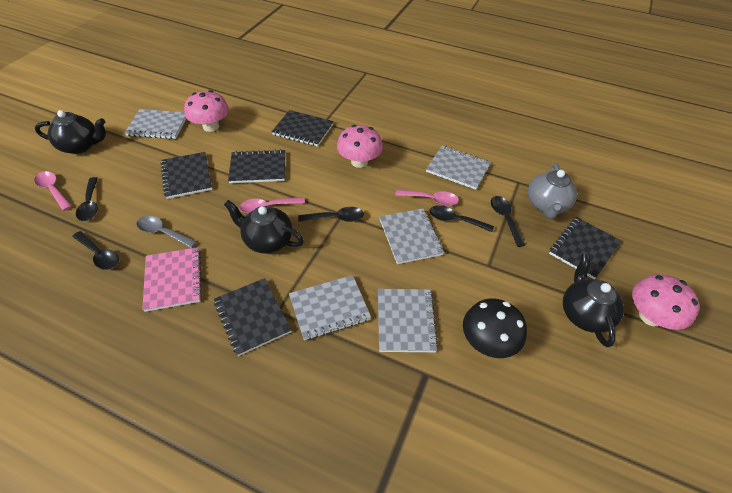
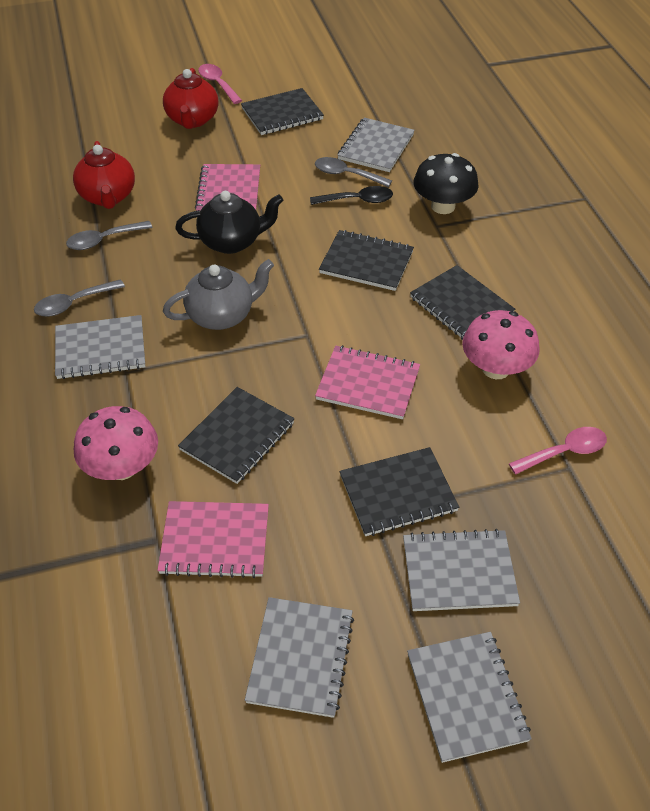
black spoon: [72,231,119,270] [76,177,98,221] [298,207,364,222] [429,205,494,232] [491,196,525,247] = 5 -> [310,186,393,205] = 1
black teapot: [35,110,106,154] [224,200,304,254] [563,254,624,347] = 3 -> [175,191,284,254] = 1
grey spoon: [136,216,197,248] = 1 -> [34,279,125,317] [66,221,152,250] [315,157,392,187] = 3
pink mushroom: [184,90,229,132] [337,125,383,168] [632,274,700,330] = 3 -> [74,406,158,480] [462,310,539,379] = 2
pink notebook: [142,247,202,312] = 1 -> [157,501,269,578] [195,164,260,211] [315,345,420,419] = 3
pink spoon: [34,171,72,211] [239,197,305,214] [395,190,459,206] = 3 -> [198,64,242,104] [509,427,607,475] = 2
red teapot: none = 0 -> [73,141,135,209] [163,68,219,129] = 2

